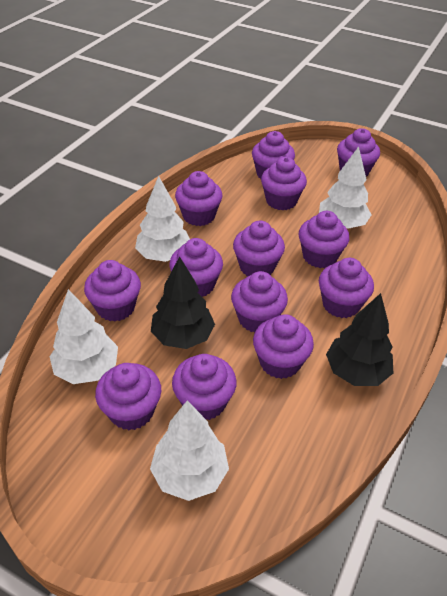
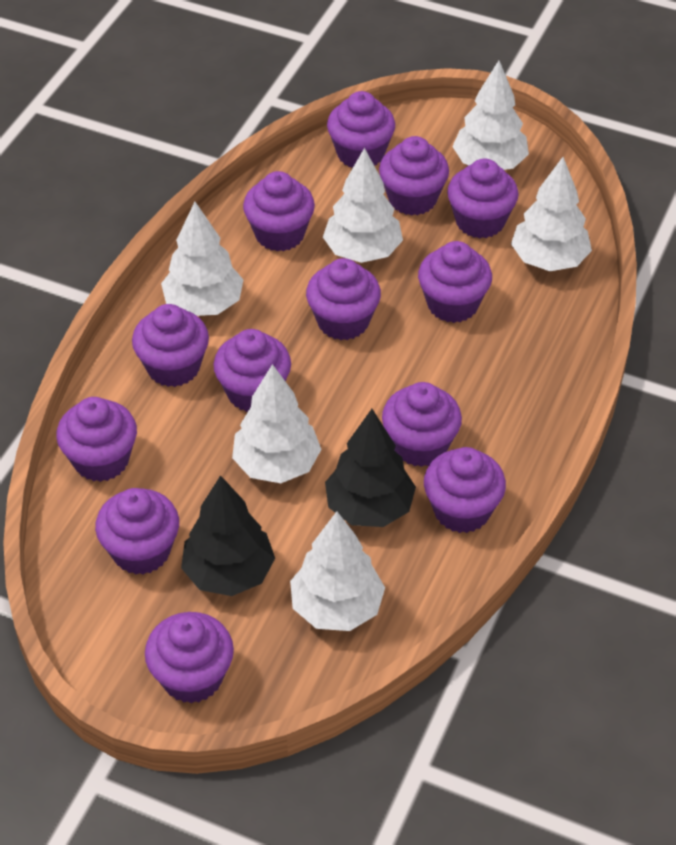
white tree: [49,289,118,384] [135,176,190,262] [150,400,229,501] [319,146,372,229] = 4 -> [161,202,243,316] [232,364,321,483] [290,511,385,631] [323,148,403,263] [452,61,529,170] [511,157,592,271] = 6

